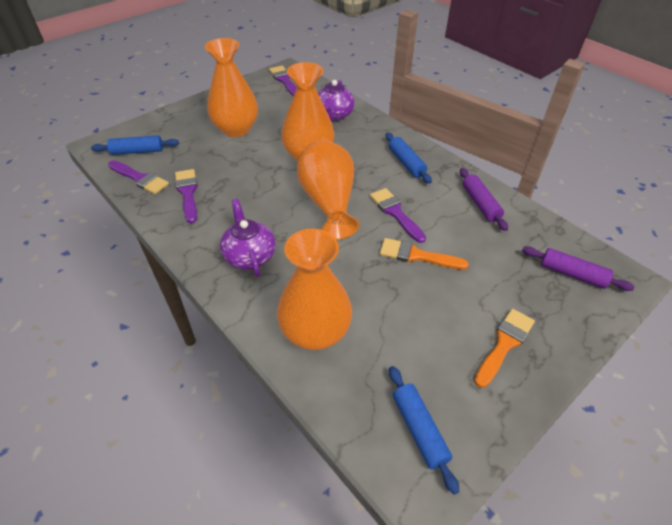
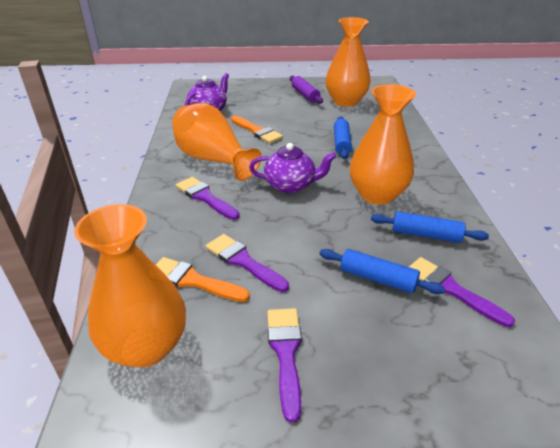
purple rolling pin: [460,168,508,231] [522,246,634,291] = 2 -> [290,76,323,104] = 1

